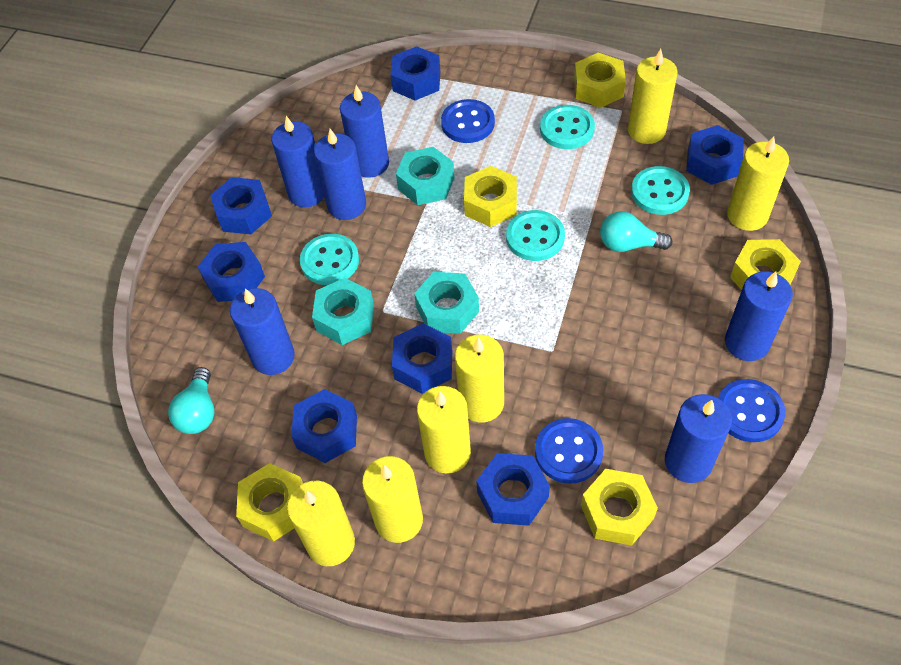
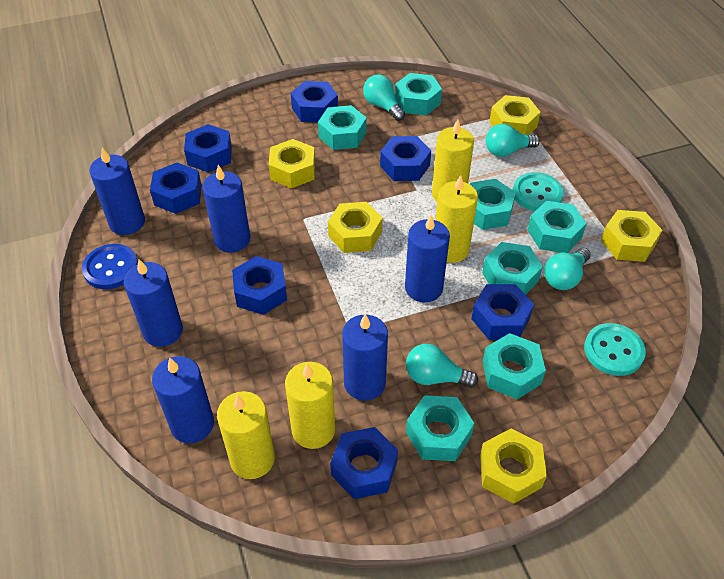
blue button: [441,99,495,143] [535,418,603,484] [718,379,785,442] = 3 -> [82,244,138,289] = 1
turquoise button: [300,234,359,285] [506,210,565,261] [540,105,595,149] [631,166,690,215] = 4 -> [513,172,564,211] [584,323,646,376] = 2
turquoise light bulb: [168,367,214,434] [600,211,672,252] = 2 -> [363,74,405,121] [406,344,478,388] [486,124,540,157] [544,248,591,290] = 4
turquoise nut: [312,278,374,345] [396,147,455,205] [414,272,479,334] = 3 -> [318,105,367,150] [395,73,442,116] [406,395,474,461] [470,179,516,230] [482,242,543,295] [483,333,546,399] [528,201,587,253] = 7
yellow candle: [287,481,355,566] [362,456,423,543] [417,386,471,473] [455,334,504,423] [628,49,678,144] [727,137,789,231] = 6 -> [217,391,275,479] [285,362,335,449] [432,120,474,202] [436,175,478,263] = 4

